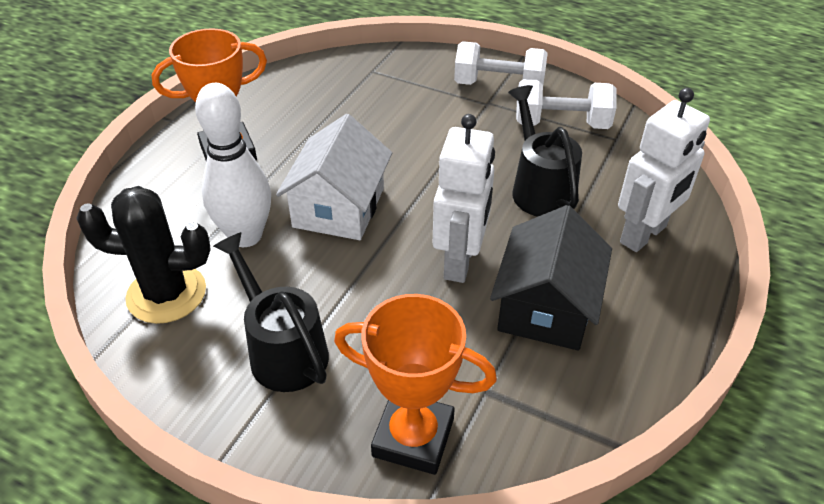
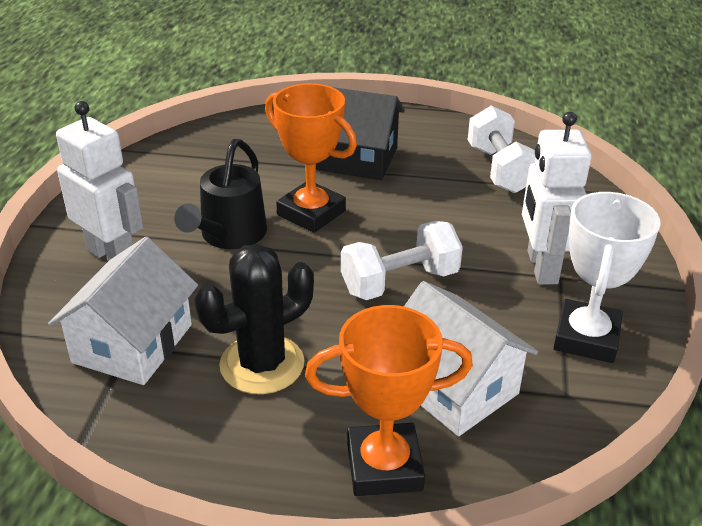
black watering can: [213,232,329,392] [508,85,582,217] = 2 -> [174,139,267,249] = 1
white bowling pin: [195,83,271,247] = 1 -> none = 0
white house: [276,114,392,240] = 1 -> [48,237,198,385] [404,281,538,436] = 2
white trophy: none = 0 -> [554,192,661,363] = 1

